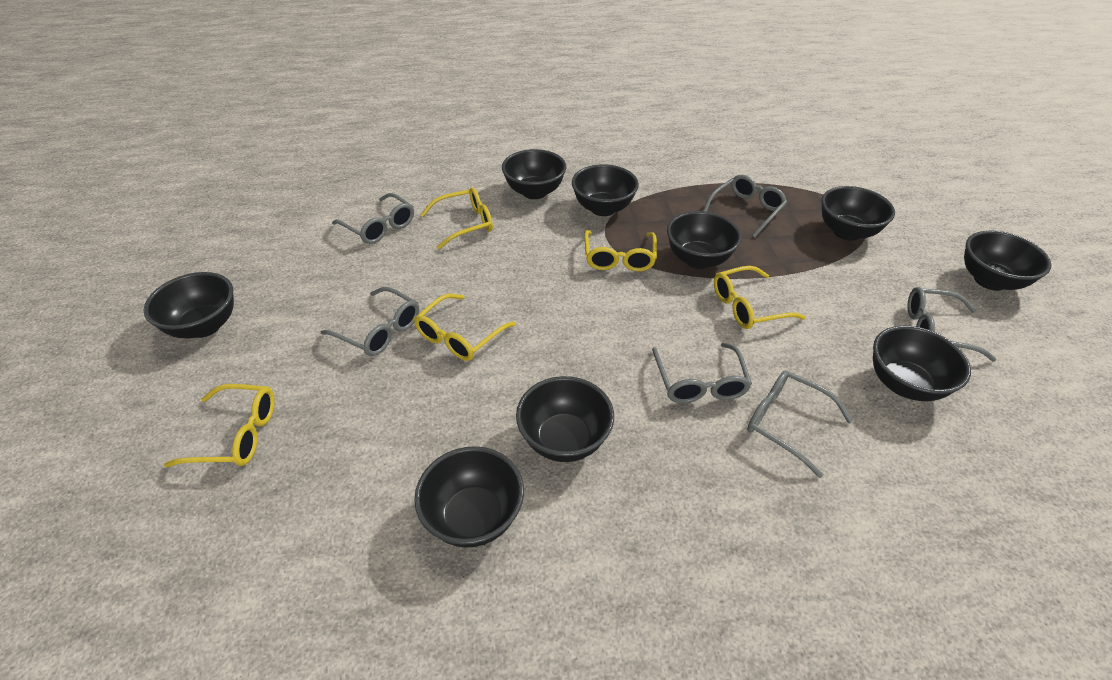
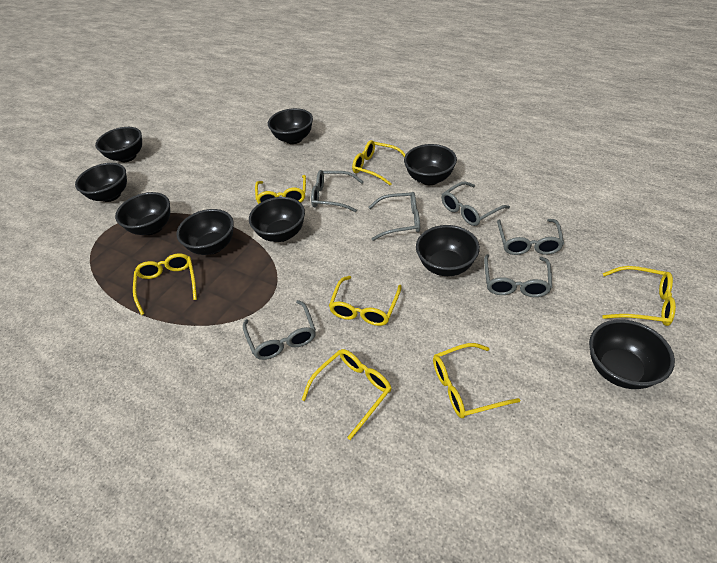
yellow glasses: [164,384,275,467] [414,294,516,361] [421,187,493,249] [584,230,657,272] [714,266,806,329] = 5 -> [133,254,197,315] [255,175,306,204] [301,349,392,440] [329,276,402,326] [352,140,406,185] [433,343,520,418] [602,266,676,326] = 7

